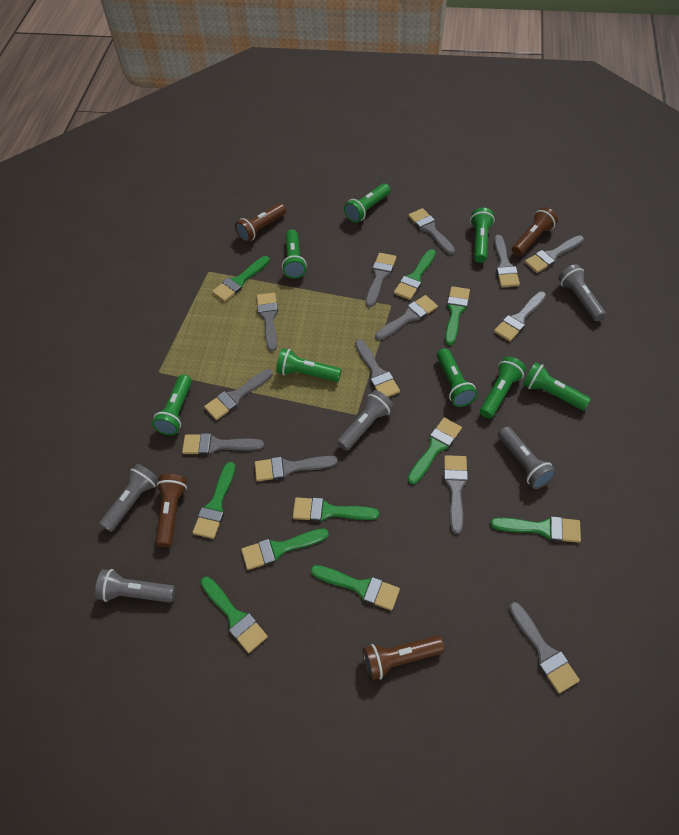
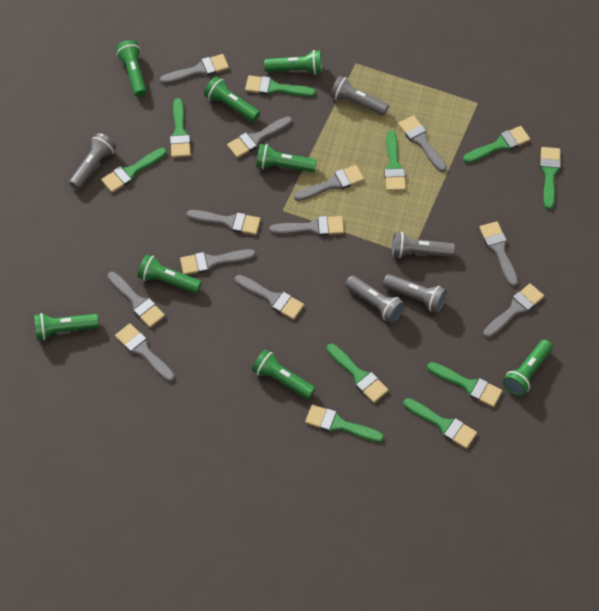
brown flashlight: [155,474,187,547] [235,203,286,242] [363,636,445,680] [512,207,558,256] = 4 -> none = 0
grey brush: [182,433,264,455] [204,369,273,420] [255,456,338,481] [257,293,278,351] [355,339,400,397] [366,253,396,307] [375,295,438,340] [408,208,455,255] [444,455,468,534] [494,235,520,287] [494,292,546,342] [509,602,580,694] [525,235,584,273] = 13 -> [107,272,165,328] [115,323,175,382] [160,54,229,84] [180,249,256,275] [187,210,261,235] [227,116,292,158] [235,275,304,320] [269,216,344,236] [294,165,364,201] [398,115,447,172] [479,221,518,287] [483,283,544,338] = 12

